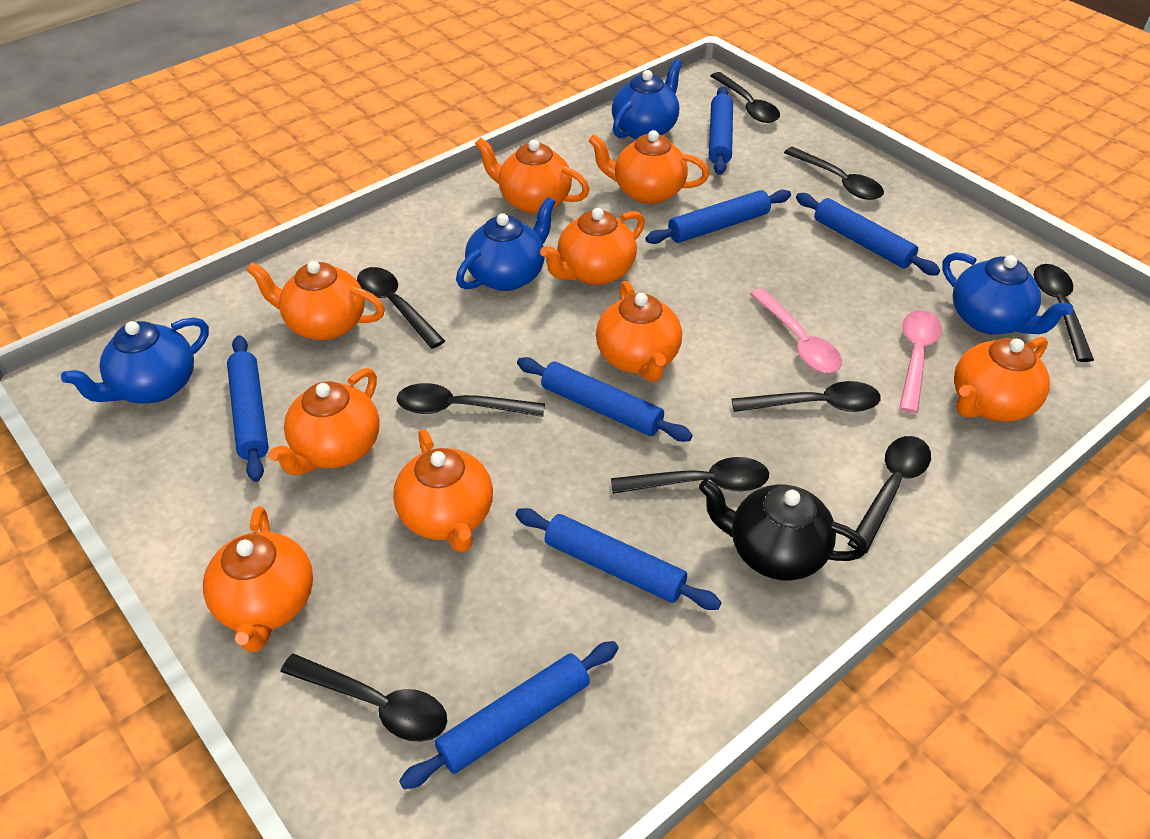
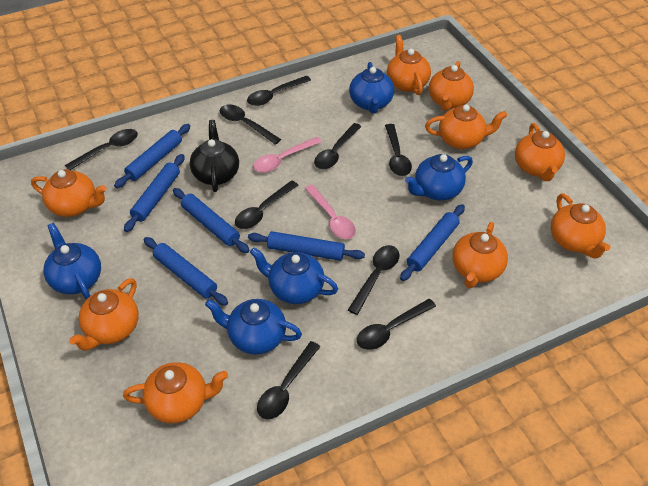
blue rolling pin: [227,335,269,482] [399,641,619,789] [515,508,721,610] [517,357,693,442] [645,190,791,244] [709,87,733,175] [796,193,940,275] = 7 -> [114,124,191,188] [124,154,185,232] [144,237,228,306] [173,188,249,253] [248,231,365,261] [400,204,465,281] = 6
blue teapot: [61,317,209,403] [456,197,556,291] [612,59,682,139] [942,252,1073,335] = 4 -> [44,223,101,300] [205,299,302,354] [250,248,338,304] [349,62,394,114] [405,154,473,200] = 5

